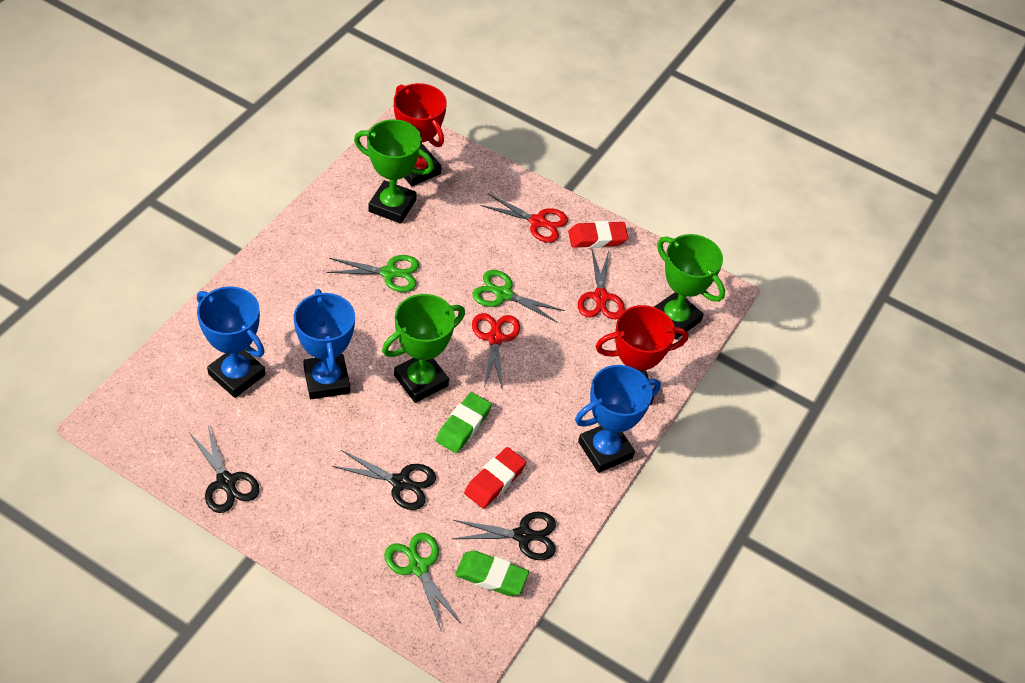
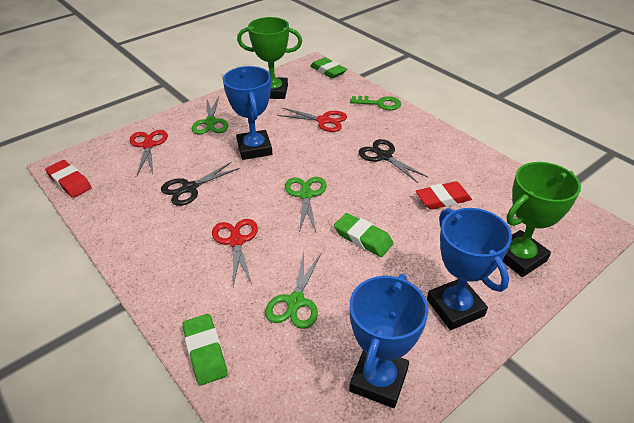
black scissors: [190,426,260,513] [332,450,436,510] [453,512,556,560] = 3 -> [161,162,240,206] [359,139,429,183] = 2
green eraser: [436,392,492,453] [455,550,529,596] = 2 -> [182,314,228,386] [310,57,347,79] [334,213,394,257] = 3
green key: none = 0 -> [350,96,401,110] = 1
green trophy: [354,119,434,224] [382,294,465,403] [654,234,725,340] = 3 -> [237,17,302,99] [502,162,581,277] = 2
red trophy: [394,83,447,186] [595,305,688,405] = 2 -> none = 0

